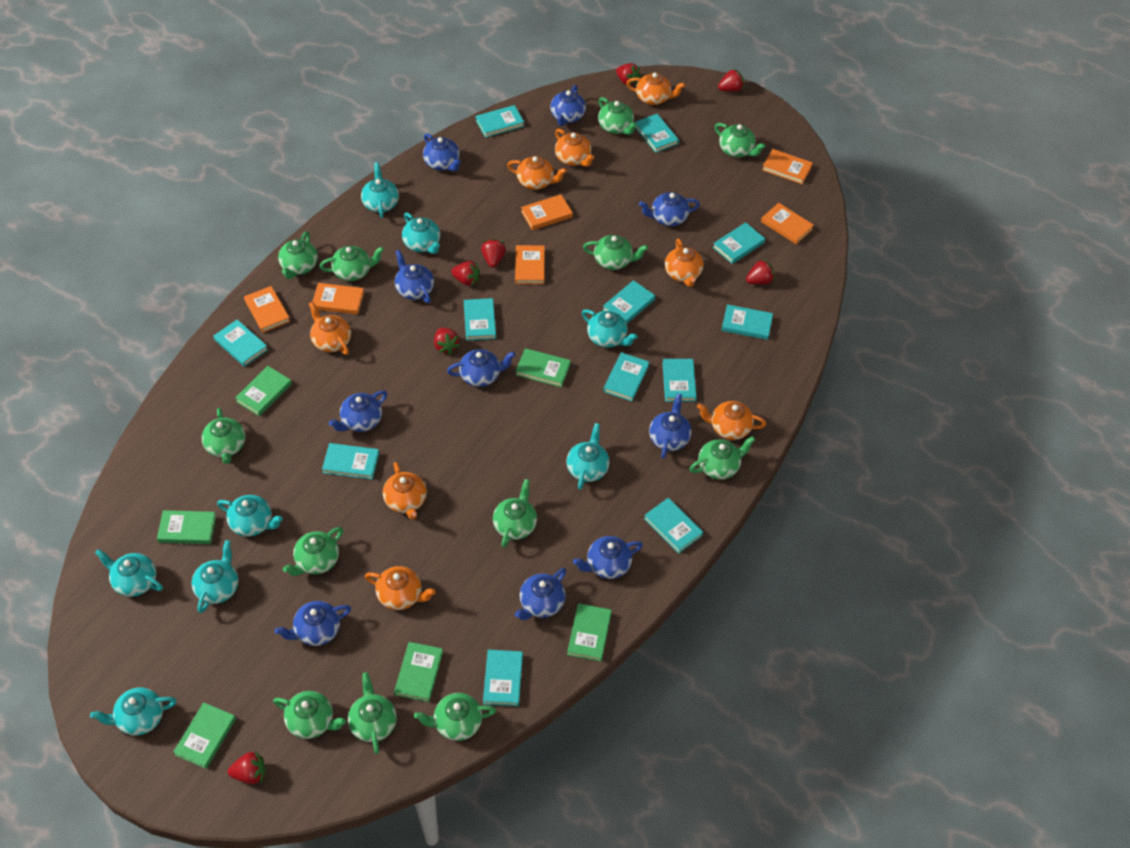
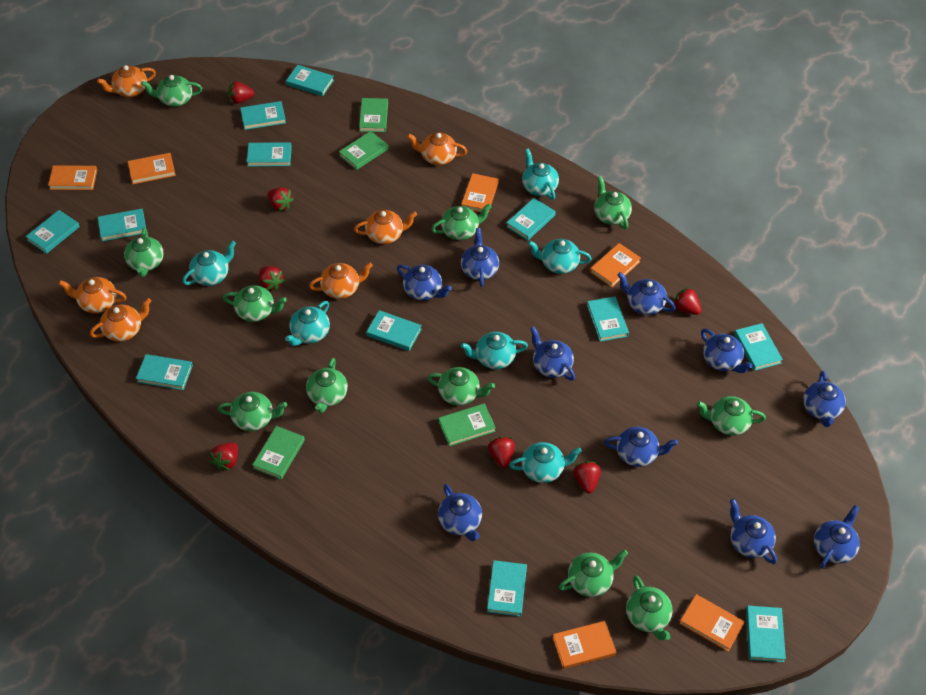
green book: [157,510,216,544] [173,702,236,769] [235,366,292,416] [394,642,443,702] [516,348,571,387] [567,603,612,662] = 6 -> [253,426,305,480] [339,131,388,170] [359,98,388,132] [439,403,496,446] = 4
green teapot: [202,408,245,464] [273,691,346,739] [278,231,318,279] [283,527,343,576] [319,246,384,281] [348,672,397,754] [414,693,496,741] [493,479,537,548] [583,235,648,270] [598,97,637,135] [689,436,755,479] [715,123,765,157] = 12 -> [124,228,164,277] [141,75,202,107] [218,392,287,431] [223,285,287,322] [306,358,348,413] [427,367,495,406] [431,204,492,240] [559,550,628,597] [594,176,632,229] [626,576,673,641] [697,396,766,436] = 11
orange teapot: [309,301,351,355] [365,566,435,610] [383,462,427,520] [507,156,567,190] [555,129,594,167] [626,73,685,105] [665,239,704,287] [697,401,766,440] = 8 -> [59,277,126,313] [90,298,151,341] [97,65,156,97] [309,262,373,299] [354,210,417,244] [407,132,467,165] = 6
turquoise teapot: [90,687,177,736] [95,549,163,597] [191,540,239,613] [217,495,283,537] [361,162,399,218] [402,213,440,254] [566,423,610,490] [582,309,638,348] = 8 -> [182,241,236,286] [285,301,330,346] [461,332,528,369] [509,442,582,483] [522,148,559,200] [528,239,592,274] = 6

